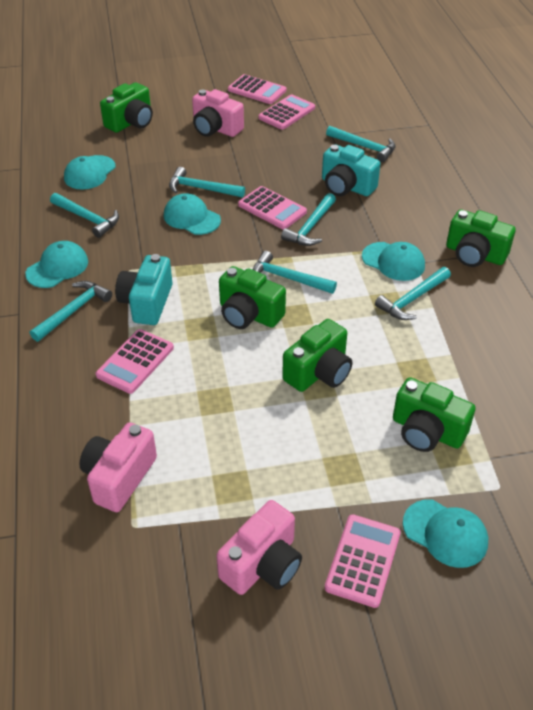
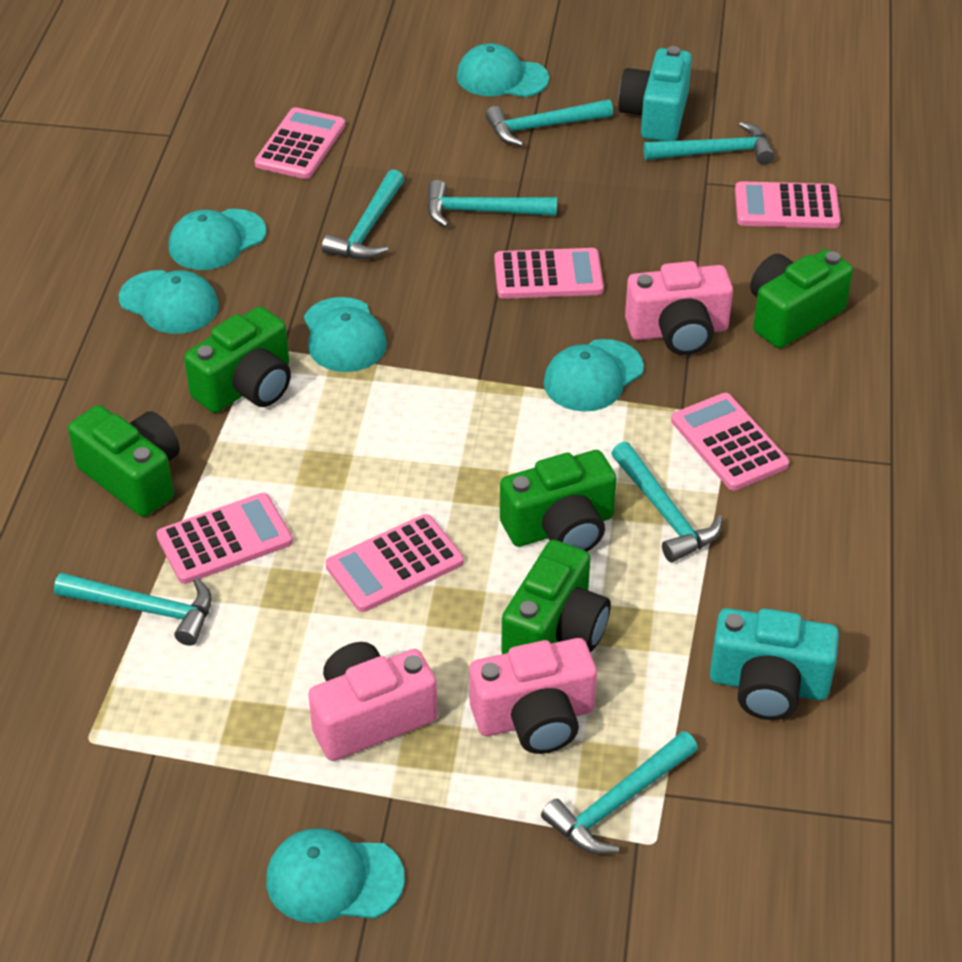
pink calculator: [96,329,174,394] [228,74,286,104] [238,186,307,229] [258,94,315,130] [325,514,401,608] = 5 -> [156,493,293,584] [255,107,345,179] [326,514,464,612] [494,248,604,299] [671,393,789,491] [735,181,841,228] = 6
turquoise cap: [25,241,88,288] [64,155,116,190] [164,193,221,235] [362,242,425,281] [403,499,488,568] = 5 -> [119,270,219,334] [169,209,266,270] [266,828,405,923] [304,297,387,372] [457,43,549,97] [544,339,644,412] = 6

